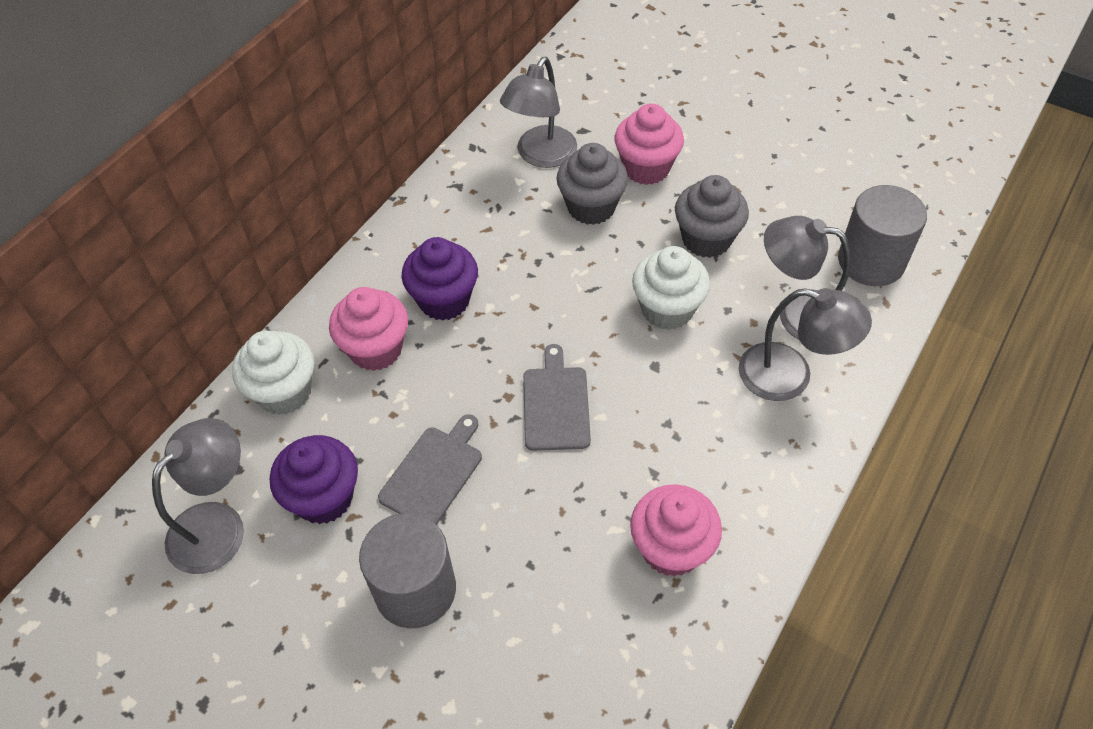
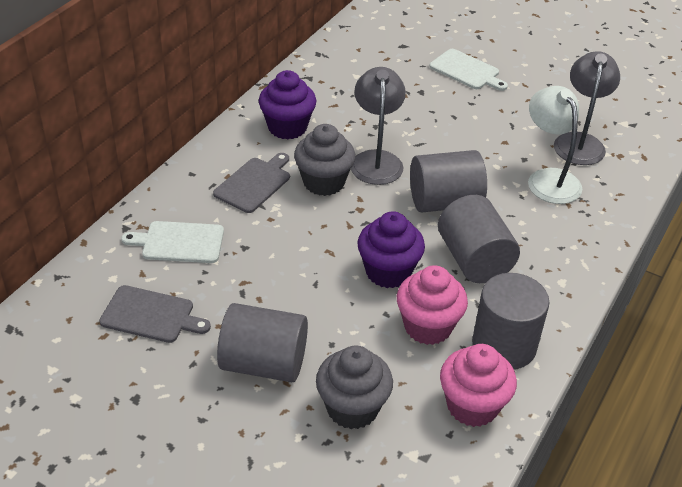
grey cylinder: [359,513,456,628] [838,185,927,286] = 2 -> [217,303,308,382] [410,150,487,213] [438,195,520,283] [472,273,549,370] = 4
grey lamp: [152,418,244,574] [500,57,577,168] [739,288,872,401] [764,216,851,340] = 4 -> [351,67,406,185] [554,51,620,165] = 2
pink cupcake: [329,287,408,371] [615,103,684,185] [630,484,722,576] = 3 -> [397,265,468,345] [440,344,517,427] = 2
white cupcake: [232,331,314,415] [632,246,710,330] = 2 -> none = 0
white cutting board: none = 0 -> [121,221,224,263] [429,49,508,91] = 2
white lamp: none = 0 -> [528,86,582,204] = 1

